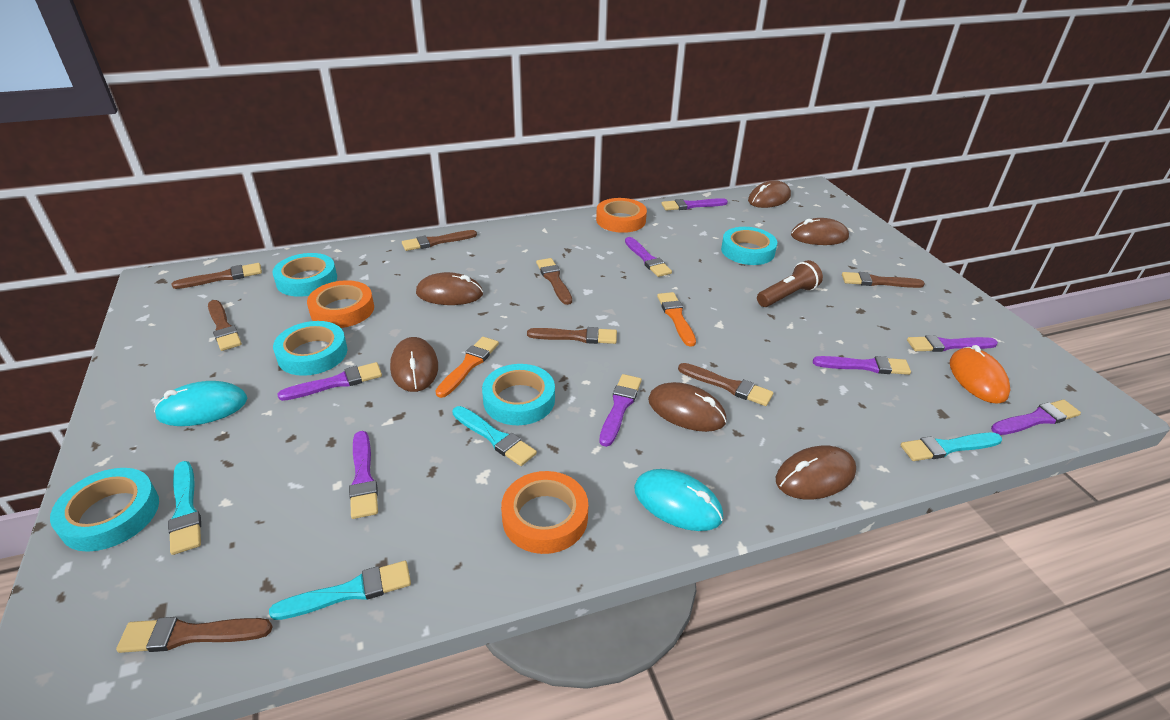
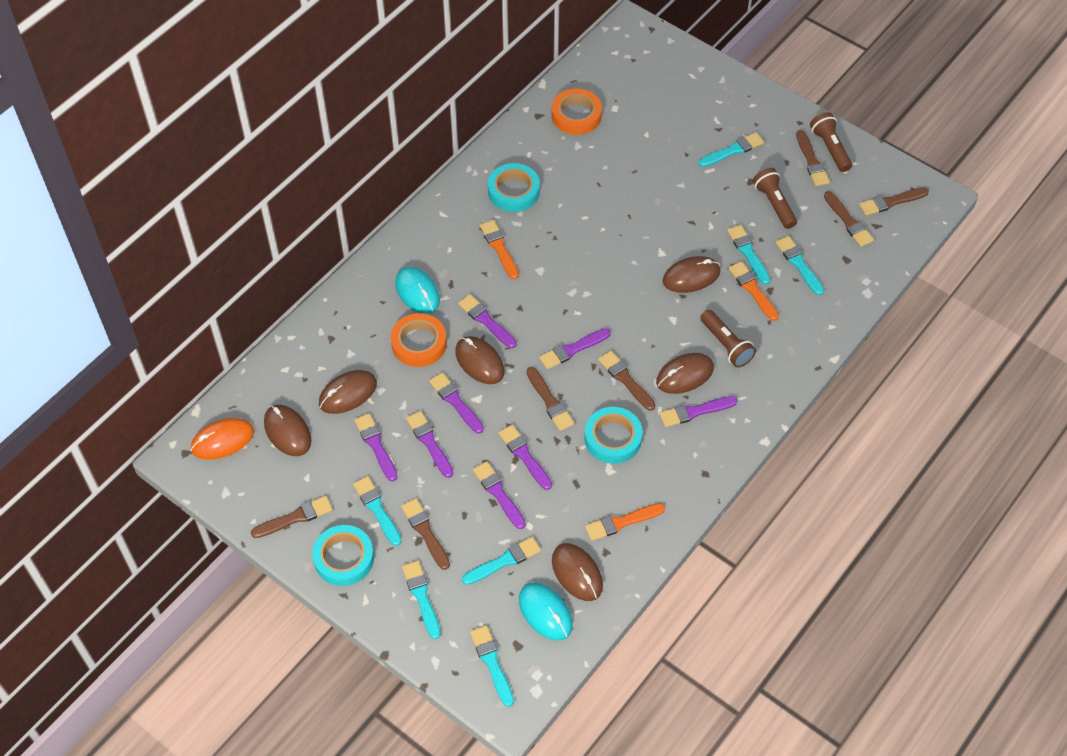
brown brush: [116,617,273,653] [172,263,262,289] [208,300,242,351] [402,230,477,251] [527,327,617,344] [536,258,572,305] [678,363,773,406] [842,272,925,288] = 8 -> [251,496,333,538] [401,498,450,570] [526,367,574,431] [598,351,656,411] [796,130,830,186] [824,191,874,247] [859,187,929,216] = 7
brown flashlight: [757,260,823,307] = 1 -> [700,310,756,368] [753,168,797,229] [810,112,852,172] = 3
orange brush: [435,337,499,398] [657,292,696,347] = 2 -> [480,220,519,279] [585,503,665,541] [728,261,779,321] = 3
orange tape: [307,280,374,328] [501,471,588,554] [596,198,647,233] = 3 -> [391,313,447,367] [552,89,602,135] = 2
turquoise brush: [168,461,201,555] [269,561,411,620] [452,406,537,466] [901,433,1002,461] = 4 -> [353,476,402,546] [402,561,440,639] [462,537,541,585] [470,625,514,707] [699,132,764,167] [727,225,770,285] [776,236,824,295] = 7
turquoise tape: [50,468,159,552] [273,253,337,297] [273,321,347,376] [482,364,555,425] [721,227,777,265] = 5 -> [312,525,374,586] [488,163,540,212] [585,407,643,464] = 3

